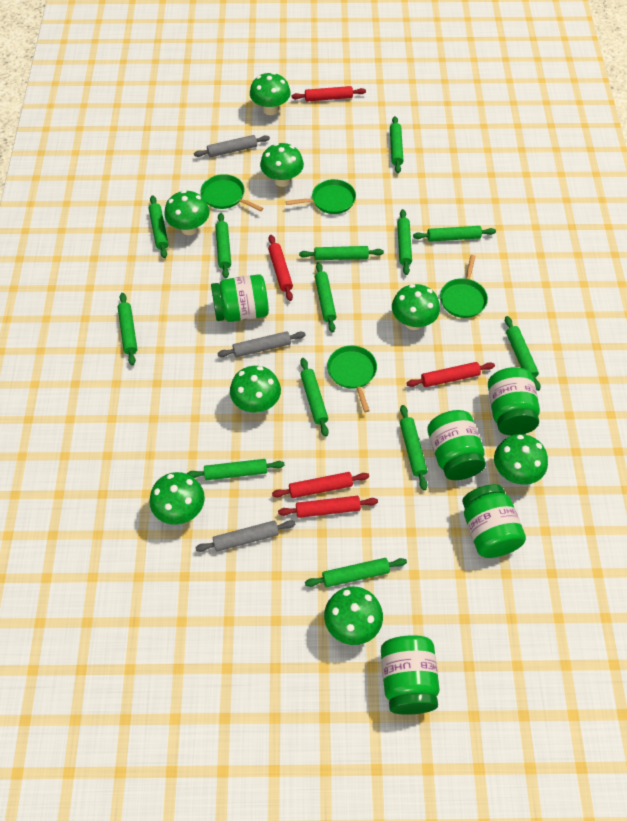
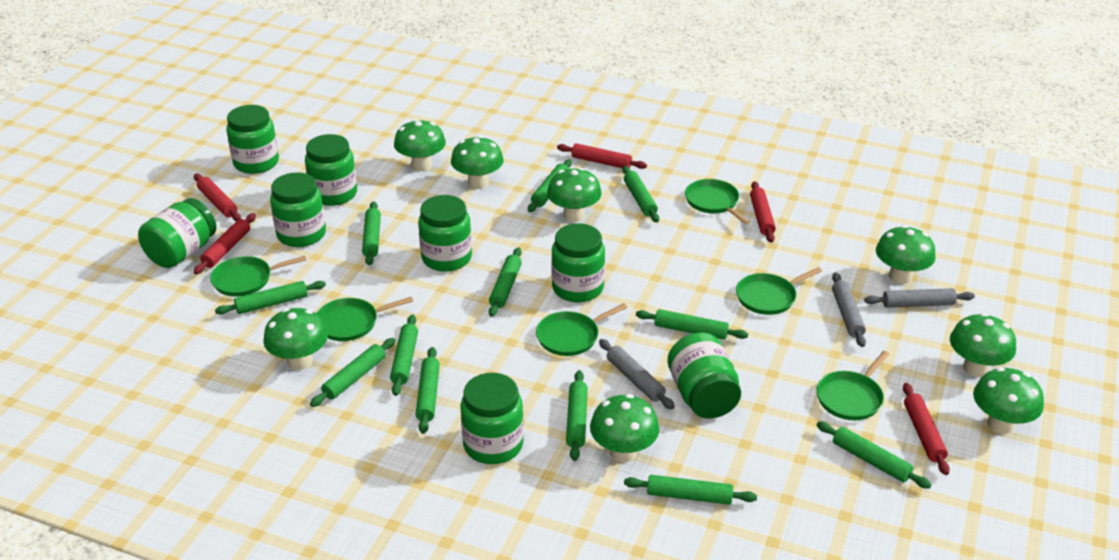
green jar: [211,274,269,322] [381,635,439,715] [427,410,486,480] [462,484,526,558] [488,367,540,436] = 5 -> [138,198,216,268] [226,105,279,174] [270,172,326,247] [305,134,357,206] [418,195,472,272] [460,373,524,464] [551,223,605,302] [668,332,741,419] = 8
green pan: [201,174,263,211] [285,179,356,214] [327,346,377,412] [440,255,488,318] = 4 -> [210,256,306,297] [316,297,413,341] [536,303,627,356] [685,179,750,224] [736,267,822,315] [816,351,889,420] = 6
green rolling pin: [118,293,137,365] [149,195,168,258] [186,459,285,480] [215,213,231,279] [299,246,384,260] [300,358,329,437] [305,558,407,587] [315,262,336,332] [390,116,403,173] [397,209,412,275] [400,405,427,490] [413,226,496,242] [505,316,541,391] = 13 -> [215,281,326,314] [310,338,395,407] [362,201,381,265] [390,315,418,396] [416,347,440,434] [489,247,522,317] [528,159,572,212] [566,370,588,461] [622,166,659,222] [624,475,757,505] [636,309,748,340] [817,421,932,489] = 12

